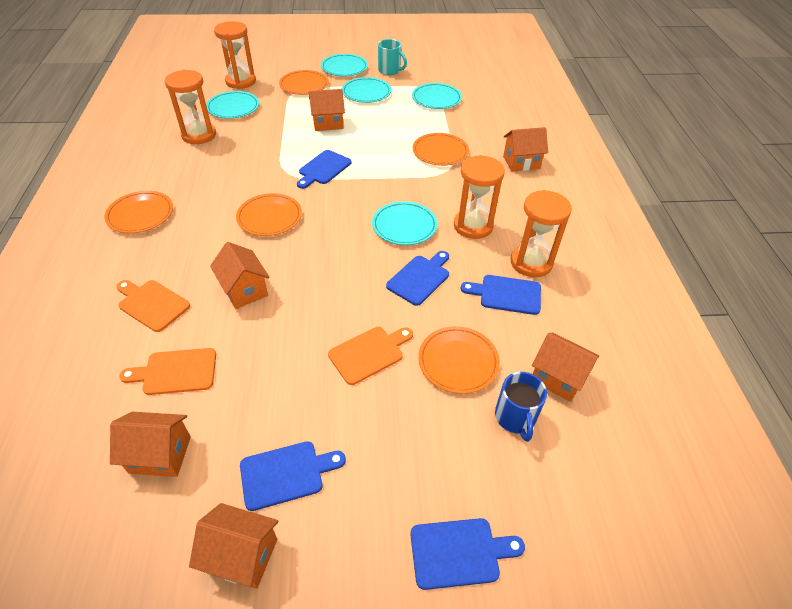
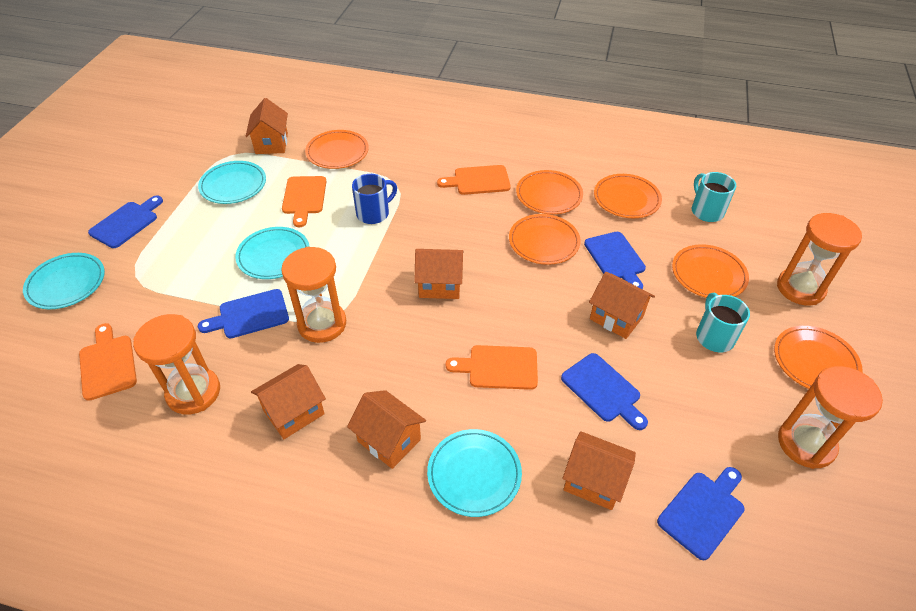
orange cutting board: [116,280,190,332] [119,348,216,395] [328,327,413,385] = 3 -> [79,323,137,401] [282,176,326,227] [437,165,511,195] [445,345,538,390] = 4
orange plate: [104,191,173,233] [236,193,302,236] [279,70,329,95] [413,133,469,166] [418,326,500,394] = 5 -> [305,130,369,169] [509,214,581,265] [516,170,583,214] [594,174,662,218] [672,244,749,298] [774,326,863,389] = 6
turquoise mug: [378,39,407,75] = 1 -> [692,172,736,222] [696,293,750,353] = 2
turquoise plate: [206,91,259,119] [321,54,368,76] [342,77,391,103] [372,201,437,245] [412,83,462,109] = 5 -> [23,253,105,309] [198,161,266,204] [235,227,310,279] [427,429,522,517] = 4

